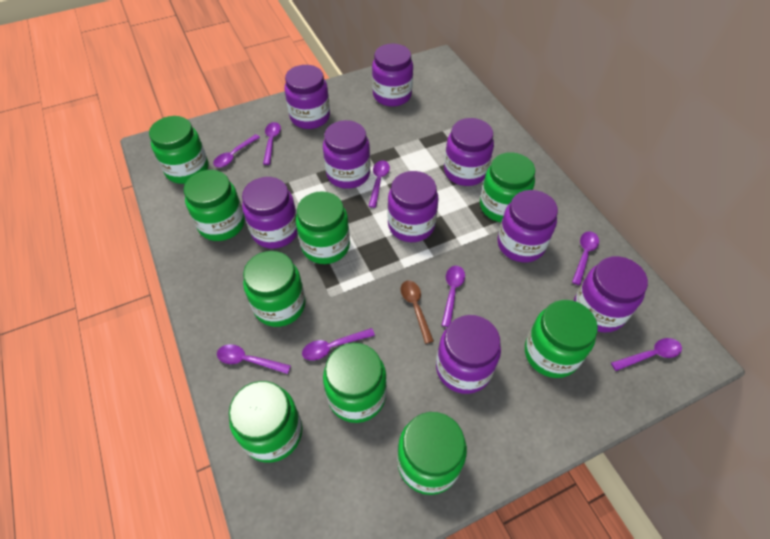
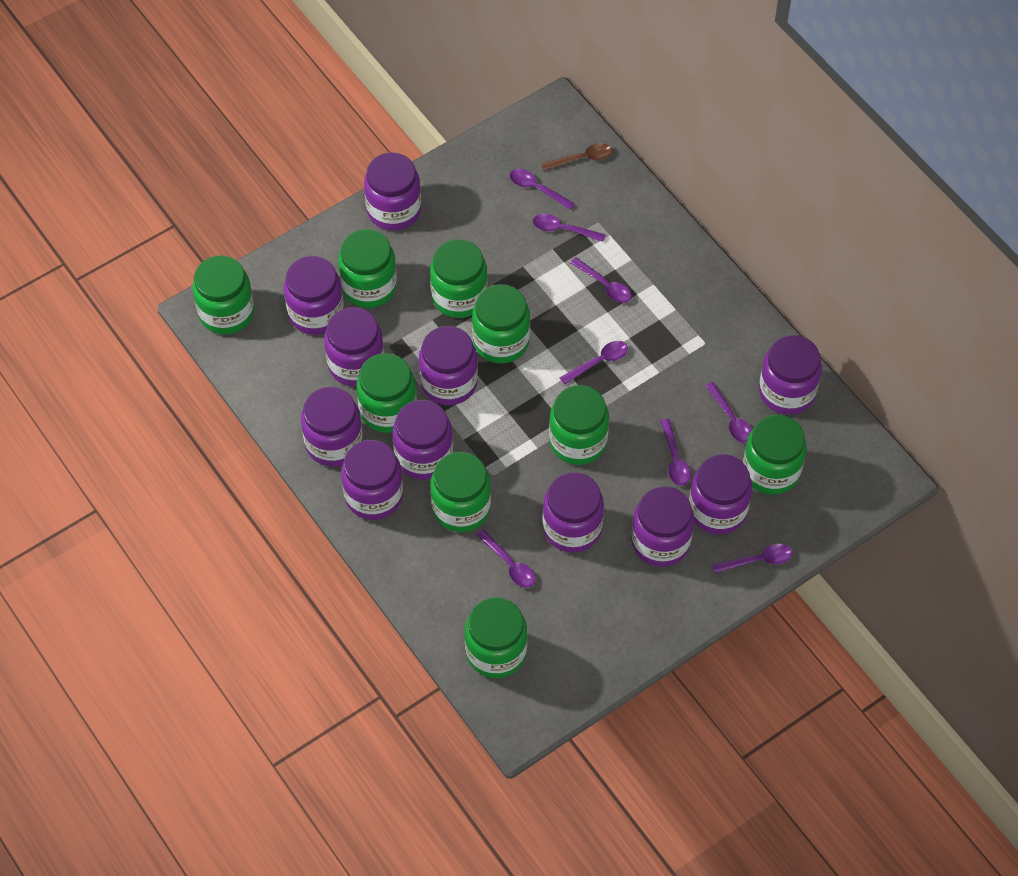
purple jar: [242,177,298,249] [284,65,330,129] [323,120,370,189] [372,44,413,107] [388,171,439,242] [436,315,501,394] [444,118,494,186] [497,190,558,262] [574,256,648,333] = 9 -> [284,256,344,335] [301,387,363,467] [324,307,384,387] [341,440,403,520] [364,152,421,231] [393,400,453,480] [419,326,478,405] [542,472,604,553] [631,486,694,567] [689,454,752,534] [759,335,822,415] = 11

